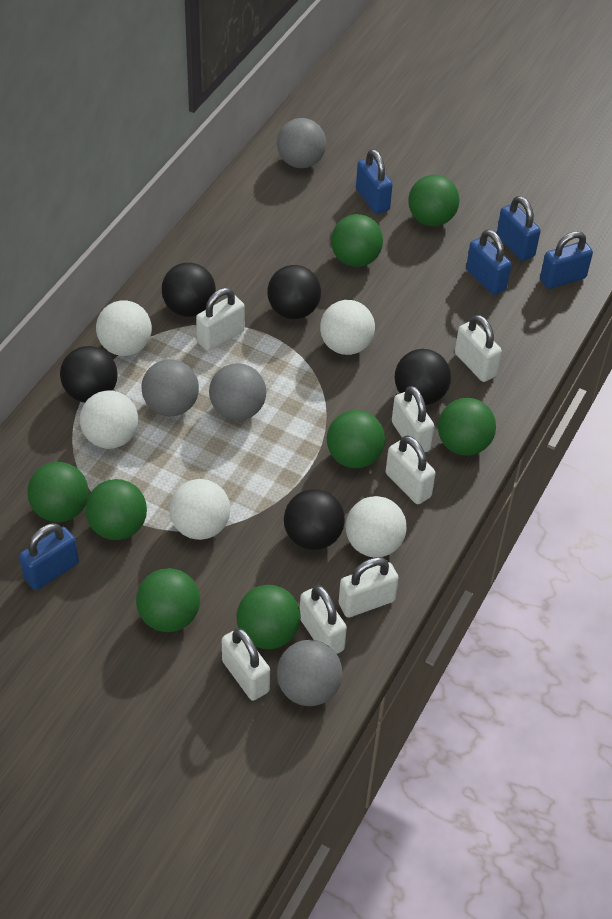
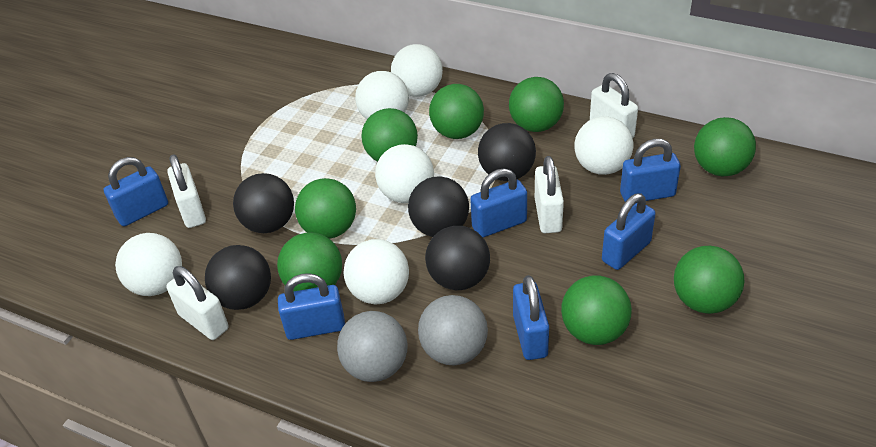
blue padlock: [19,523,79,590] [356,149,393,214] [466,229,512,295] [497,196,541,261] [540,231,593,289] = 5 -> [104,157,168,226] [278,273,345,340] [470,169,527,238] [513,275,549,360] [602,193,656,270] [620,139,681,202] = 6
grey ball: [141,359,199,416] [209,363,266,421] [277,118,326,168] [277,640,342,706] = 4 -> [337,311,408,382] [418,295,488,365] = 2
white ball: [80,391,138,449] [96,300,152,356] [169,479,230,540] [320,300,375,355] [346,496,407,557] = 5 -> [115,233,182,296] [344,239,409,304] [355,71,409,119] [375,144,434,203] [391,44,443,97] [574,116,633,175] = 6
white padlock: [196,288,245,351] [222,628,270,701] [300,585,347,654] [339,557,399,618] [386,436,436,504] [392,386,434,452] [455,315,502,382] = 7 -> [166,266,229,340] [167,154,206,228] [535,156,564,233] [590,73,638,138] = 4

